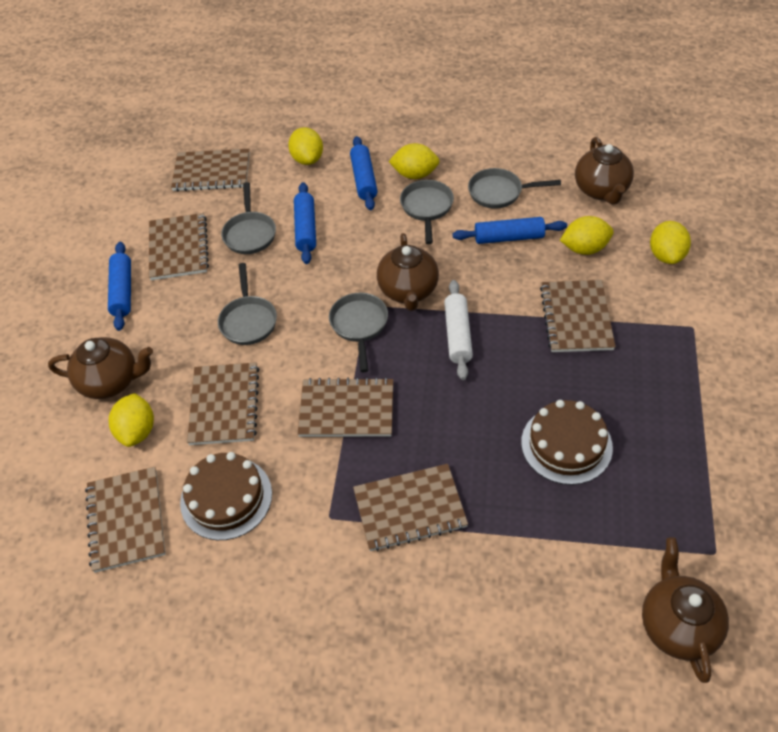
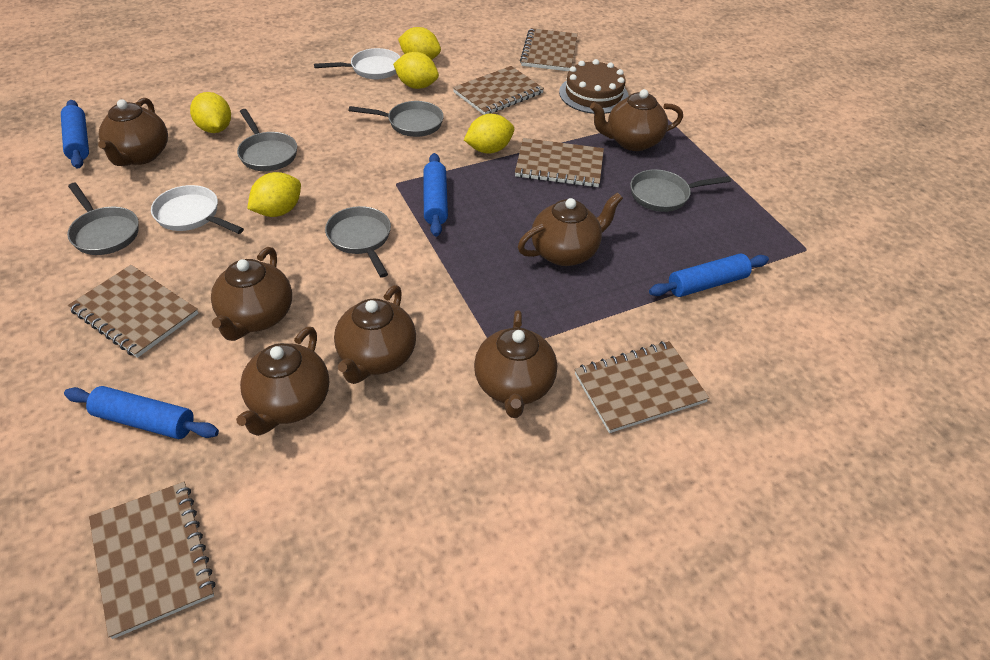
brown cake: [180,452,272,540] [521,400,613,485] = 2 -> [559,59,629,114] = 1
brown notebook: [85,467,165,573] [149,213,209,280] [171,149,250,191] [187,362,259,445] [297,377,393,437] [353,464,468,551] [540,280,616,352] = 7 -> [68,265,198,358] [89,482,216,639] [453,66,544,115] [515,138,604,187] [520,28,578,71] [574,341,709,433] = 6
brown teapot: [48,337,153,399] [377,233,439,311] [575,137,634,204] [642,537,729,683] = 4 -> [98,98,168,166] [211,247,292,341] [236,327,329,436] [334,285,416,384] [474,310,557,418] [518,192,623,266] [590,89,683,151] = 7
white pan: none = 0 -> [151,185,244,234] [314,48,400,79] = 2
white rolling pin: [444,280,473,380] = 1 -> none = 0

